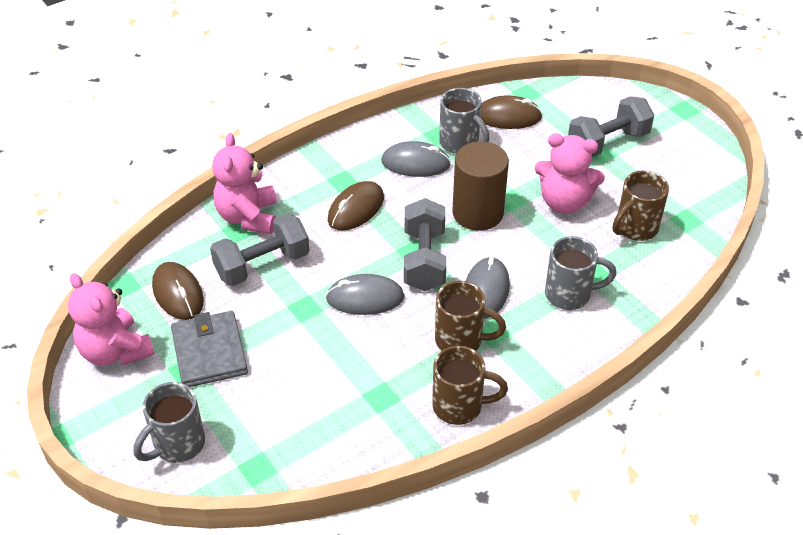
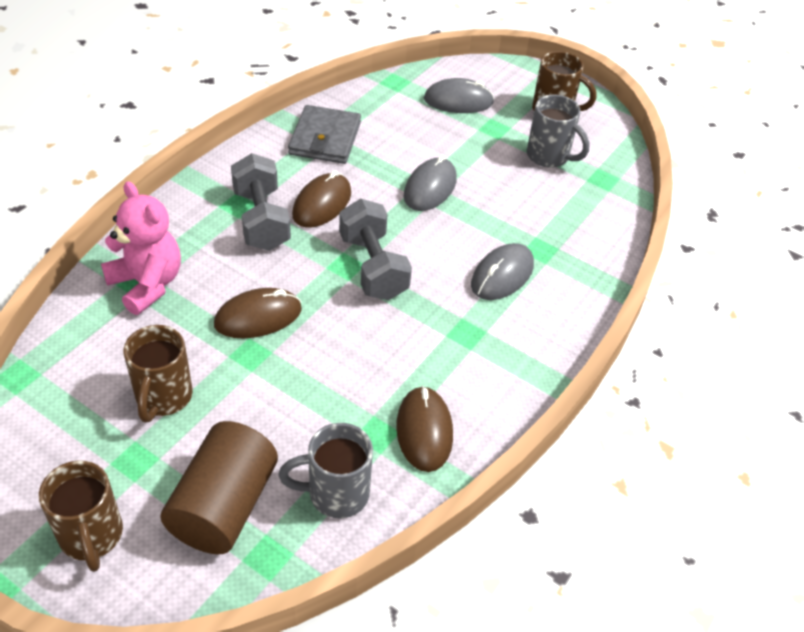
grey dumbbell: [210,213,309,286] [404,198,446,291] [568,96,654,157] = 3 -> [231,153,291,251] [339,199,412,300] = 2
grey mug: [134,382,205,463] [439,88,490,154] [545,236,616,310] = 3 -> [278,423,373,518] [527,95,590,168] = 2
pink teddy bear: [68,273,155,365] [212,133,277,234] [535,133,605,214] = 3 -> [101,181,181,315] = 1

